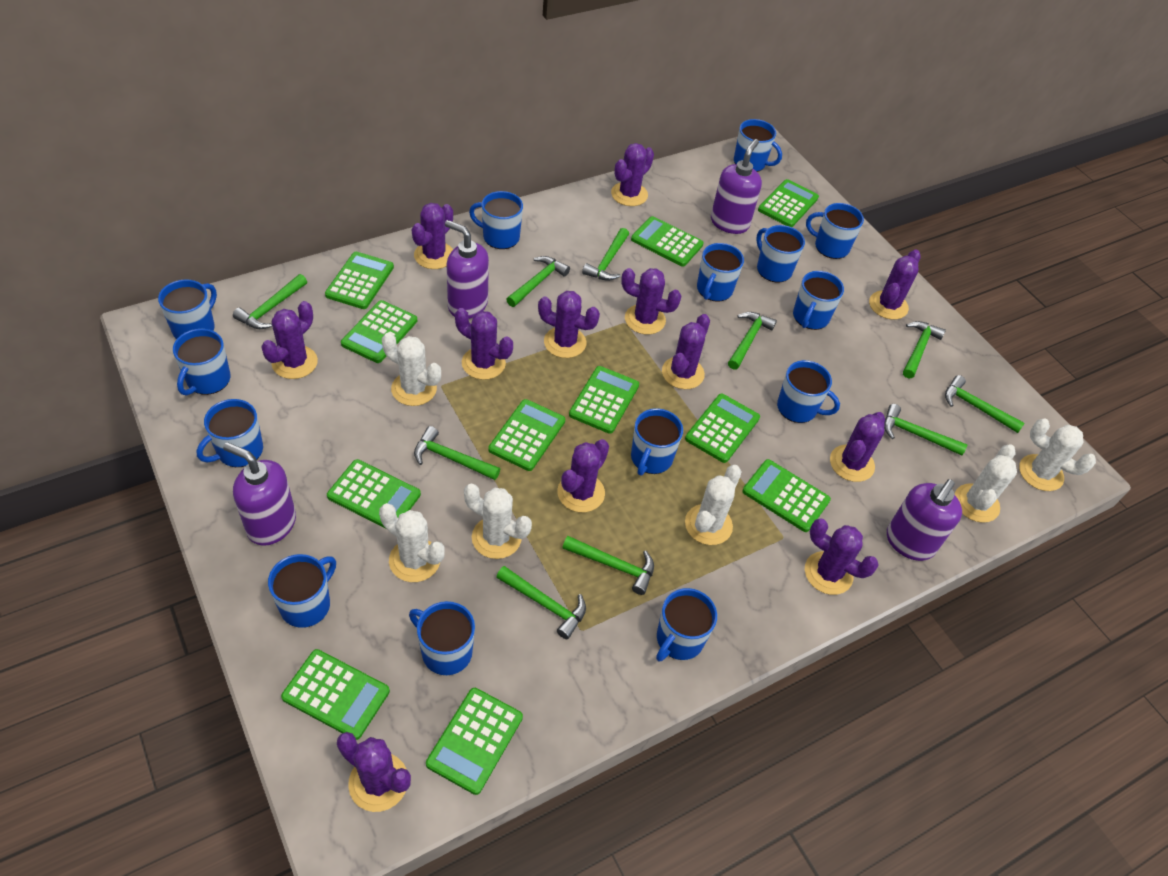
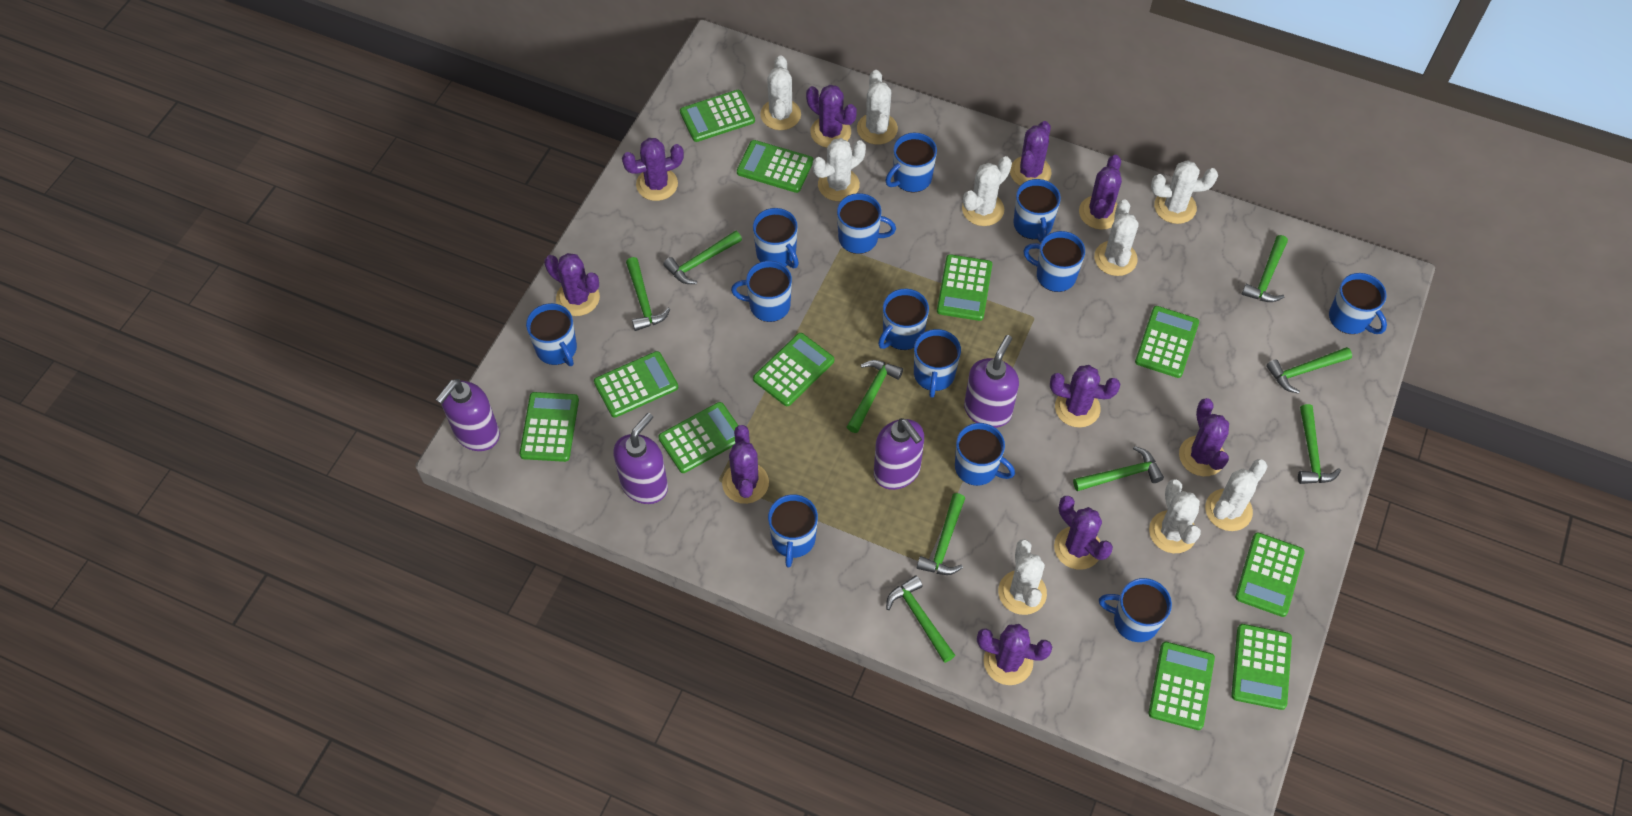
blue mug: [158,279,217,339] [173,329,231,396] [197,399,263,467] [268,554,336,628] [409,601,475,675] [469,191,523,249] [631,408,683,475] [656,588,717,661] [697,243,744,302] [734,119,782,172] [756,225,805,283] [777,360,840,423] [793,271,844,330] [806,203,864,259] = 14 -> [526,303,577,366] [731,261,792,322] [753,208,799,268] [768,494,818,567] [837,193,896,254] [878,289,929,350] [886,133,937,192] [914,329,961,398] [955,423,1015,486] [1013,179,1061,243] [1023,231,1085,292] [1099,578,1172,642] [1329,273,1387,334] = 13
green hammer: [233,274,307,329] [414,426,500,480] [496,566,586,639] [506,256,570,307] [562,536,654,595] [582,228,629,281] [728,312,777,370] [884,404,967,456] [903,321,946,378] [945,375,1025,433] = 10 -> [626,257,671,331] [663,230,742,284] [847,360,903,433] [886,575,955,663] [917,493,965,575] [1073,446,1164,491] [1242,235,1288,302] [1266,347,1352,394] [1298,404,1341,484] = 9
purple cactus: [261,301,318,379] [337,732,411,812] [411,203,453,269] [455,308,513,380] [538,291,600,358] [557,439,609,512] [611,143,654,206] [621,268,681,335] [662,314,710,389] [805,519,879,595] [830,412,885,482] [869,250,921,320] = 12 -> [544,253,600,316] [622,138,684,201] [722,425,769,504] [806,85,857,148] [977,624,1052,685] [1010,121,1051,185] [1050,365,1120,428] [1054,496,1113,570] [1079,155,1122,230] [1179,398,1229,477] = 10
white cactus: [379,503,445,582] [382,333,441,406] [464,484,532,559] [685,465,742,545] [955,444,1017,523] [1019,418,1096,491] = 6 -> [760,56,801,130] [813,138,866,201] [857,70,898,145] [962,156,1012,226] [998,539,1047,615] [1094,200,1139,276] [1149,479,1201,553] [1151,160,1218,224] [1205,459,1268,531] = 9

